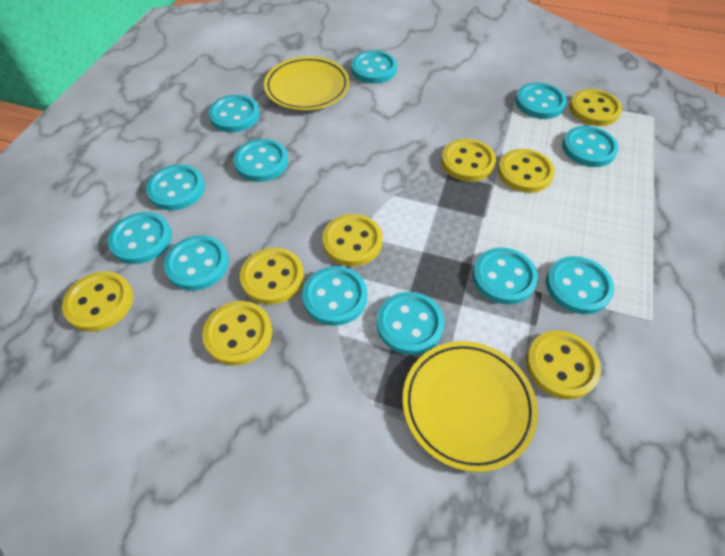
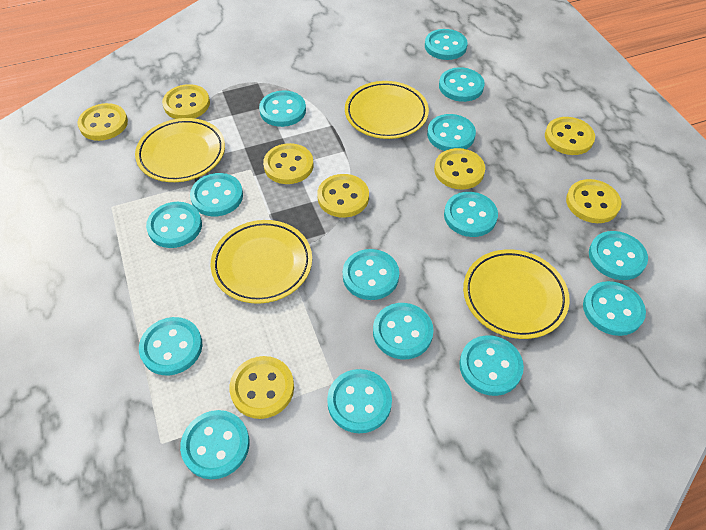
turquoise button: [108,212,172,264] [146,164,205,211] [164,235,229,291] [208,95,260,132] [233,139,288,182] [302,266,367,326] [351,51,397,84] [377,292,444,355] [472,247,538,304] [516,83,567,119] [546,256,614,314] [562,126,619,167] = 12 -> [139,317,203,375] [146,202,202,248] [180,410,250,479] [190,173,243,217] [259,90,306,127] [327,369,392,433] [343,249,399,300] [373,303,434,359] [425,29,468,60] [427,114,476,151] [439,67,485,102] [444,192,498,237] [459,335,524,396] [583,281,646,336] [589,231,648,280] = 15
yellow plate: [264,56,350,111] [403,341,538,472] = 2 -> [135,118,225,182] [211,220,312,304] [345,81,429,139] [463,249,570,339] = 4

